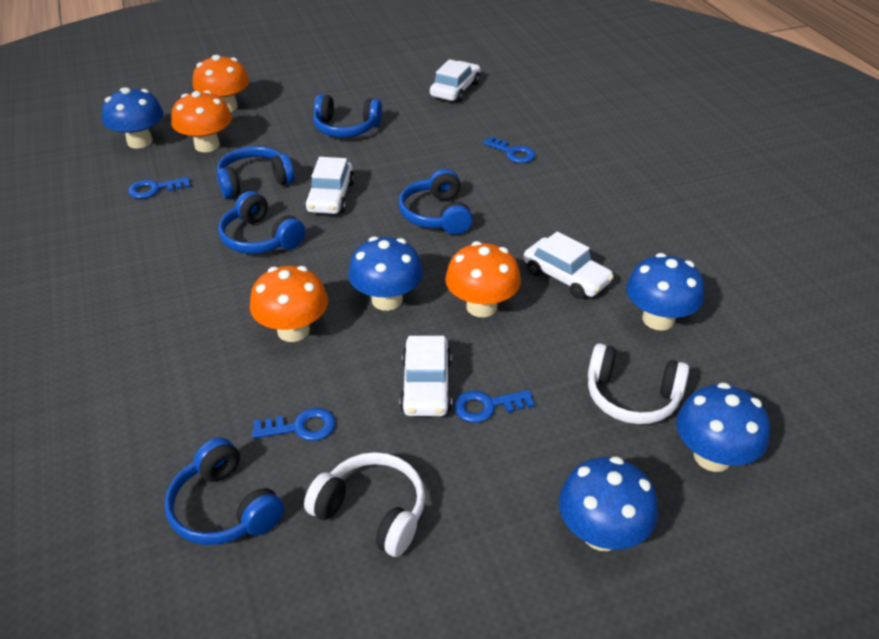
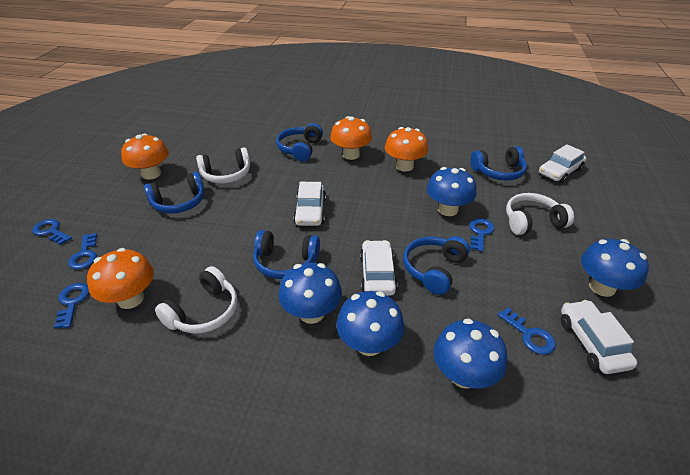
blue key: [128,177,190,199] [252,408,335,441] [454,390,534,423] [483,136,535,163] = 4 -> [32,219,72,245] [54,283,89,329] [68,233,97,269] [469,218,494,252] [498,308,556,355] = 5
white headphones: [304,452,425,557] [588,343,689,424] = 2 -> [155,266,238,334] [196,148,250,183] [506,193,574,235] = 3

